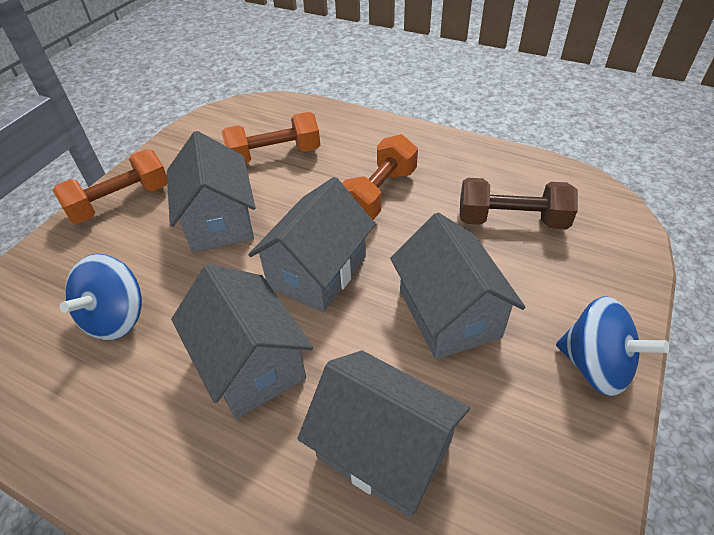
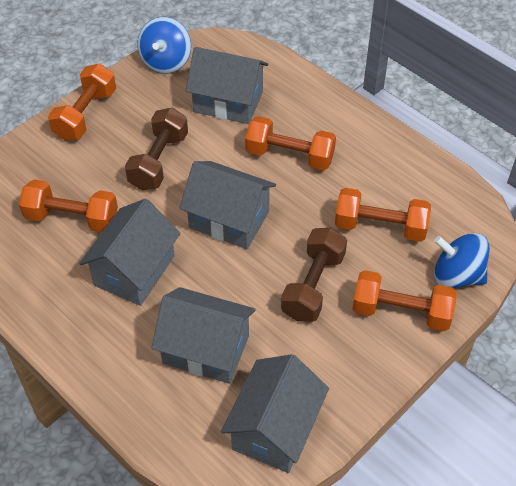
brown dumbbell: [460,178,578,230] = 1 -> [125,108,188,190] [281,227,347,322] = 2
orange dumbbell: [53,149,167,224] [222,112,320,164] [342,134,418,220] = 3 -> [19,179,118,232] [48,64,116,141] [245,116,336,171] [335,188,431,242] [352,270,456,331] = 5

